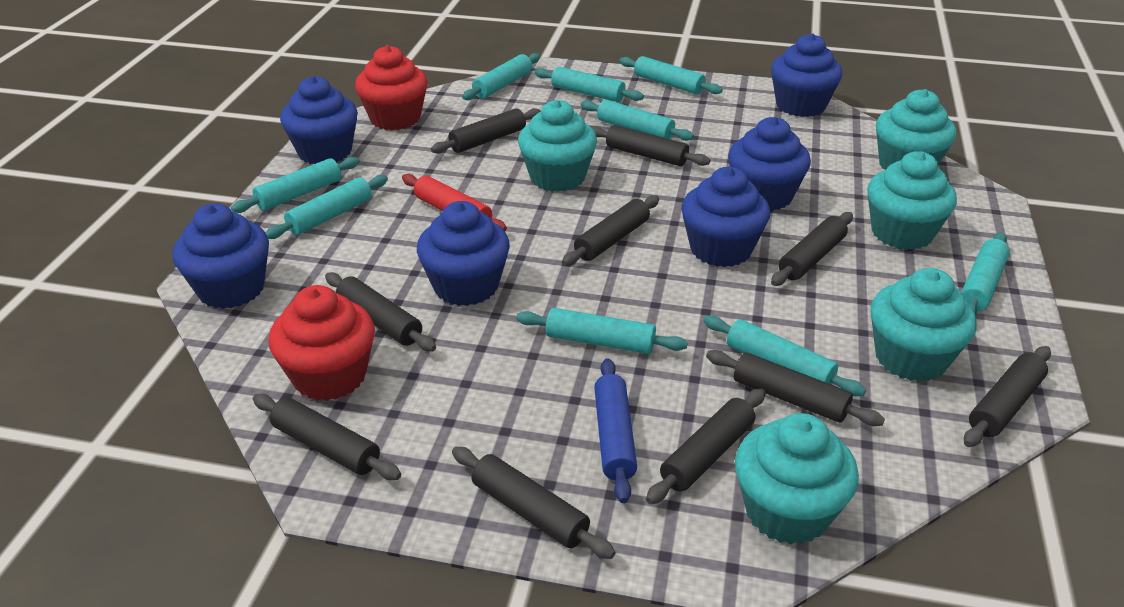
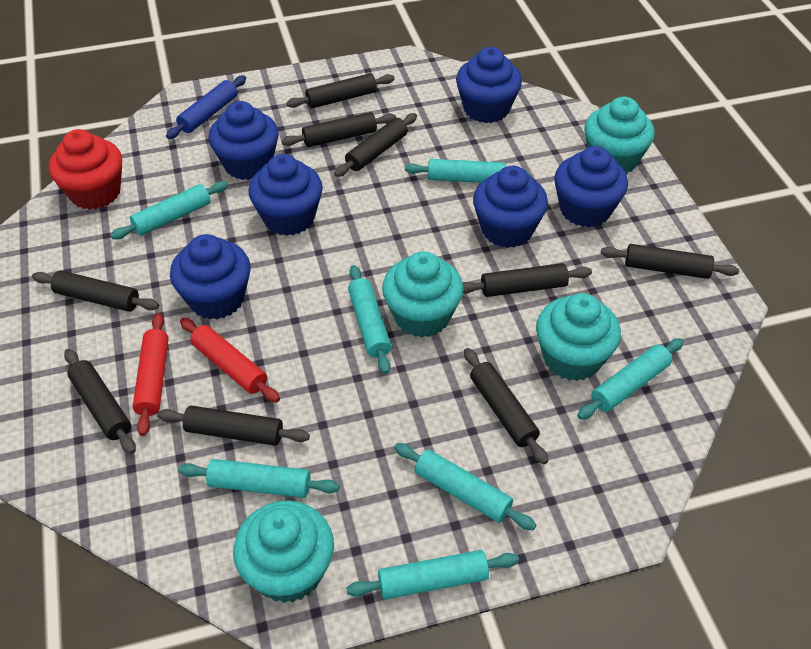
black rolling pin: [253,394,401,480] [325,272,436,351] [431,108,541,154] [452,447,615,559] [562,195,659,266] [591,125,710,166] [646,389,765,504] [706,350,885,426] [771,212,853,286] [964,346,1051,447] = 10 -> [32,270,159,312] [64,349,136,454] [157,406,310,446] [281,112,396,147] [286,73,395,108] [334,113,417,177] [463,263,592,297] [464,348,548,465] [601,244,739,279] = 9
red cupcake: [268,285,375,401] [355,45,428,130] = 2 -> [49,129,122,210] = 1
red rolling pin: [402,174,507,231] = 1 -> [132,313,169,436] [180,318,280,403] = 2
turquoise cupcake: [518,100,597,192] [735,413,859,544] [867,151,957,250] [871,268,977,382] [876,89,956,170] = 5 -> [233,501,334,603] [382,252,463,338] [536,293,621,381] [584,97,655,174] = 4
turquoise rolling pin: [231,157,360,213] [266,175,388,239] [462,53,540,100] [516,308,688,354] [535,67,644,102] [581,100,694,141] [619,56,723,94] [703,315,866,396] [961,232,1010,315] = 9 -> [110,181,228,239] [178,459,340,498] [346,550,519,600] [348,265,391,374] [394,443,536,530] [405,159,529,183] [577,338,684,420] = 7

